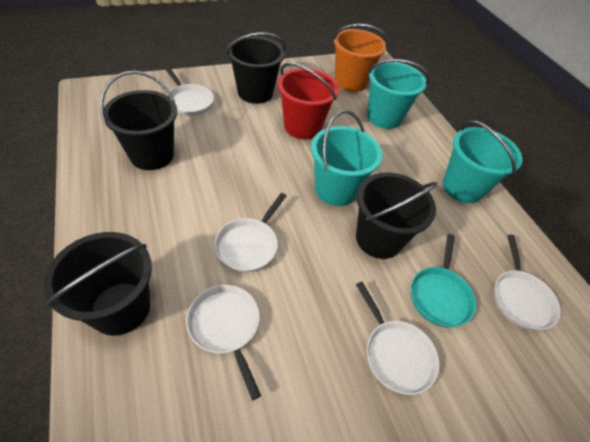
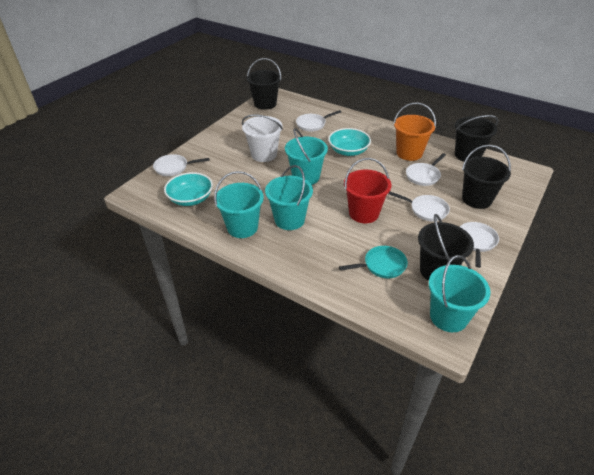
turquoise bowl: none = 0 -> [164,172,213,206] [328,128,371,156] = 2
turquoise bucket: [311,110,382,206] [367,59,429,129] [443,120,522,203] = 3 -> [214,171,264,238] [265,165,313,230] [285,128,328,185] [429,255,491,332] = 4
white bucket: none = 0 -> [242,114,283,162] = 1

